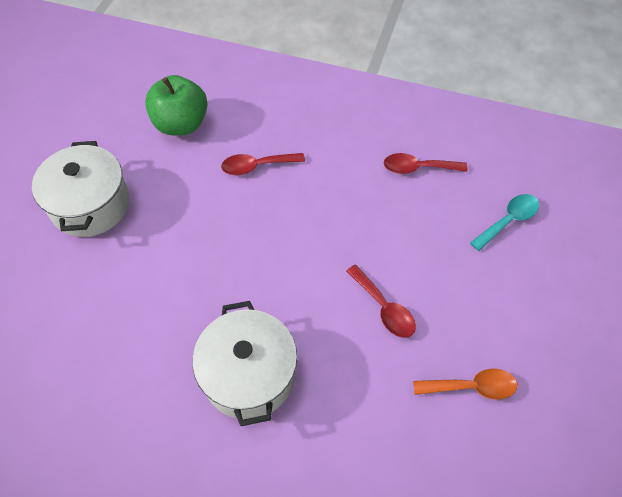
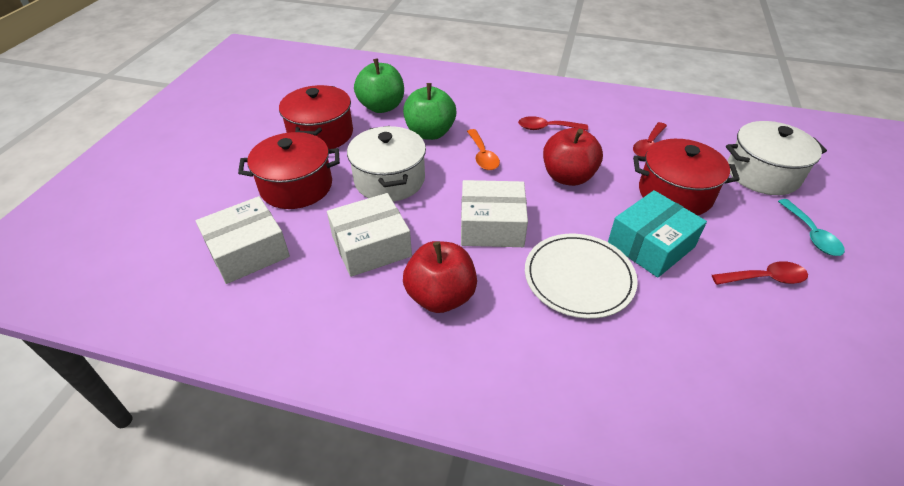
green apple: [145,75,207,136] = 1 -> [354,58,404,113] [403,83,456,140] = 2
red apple: none = 0 -> [403,241,477,313] [543,128,603,186] = 2
red pot: none = 0 -> [238,132,340,209] [279,85,353,149] [633,139,740,215] = 3
turquoise box: none = 0 -> [608,190,707,278] = 1
white box: none = 0 -> [196,196,290,284] [327,193,412,277] [461,180,528,247] = 3
white plate: none = 0 -> [525,234,638,319] = 1

